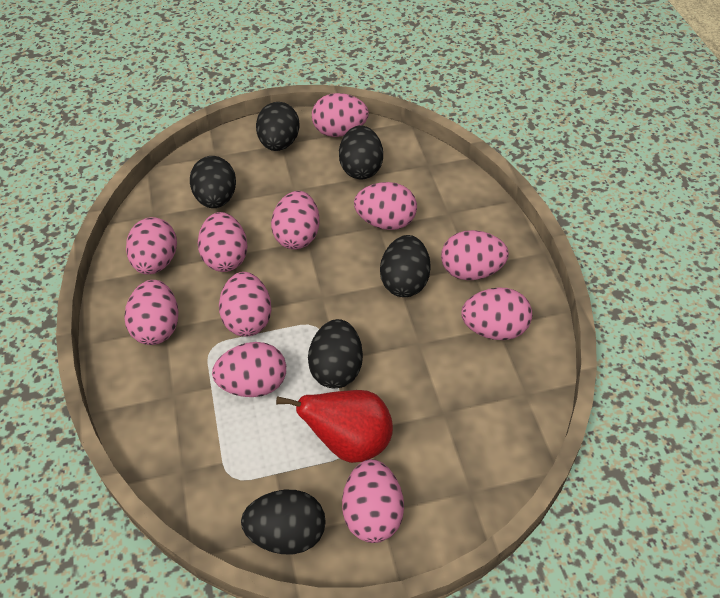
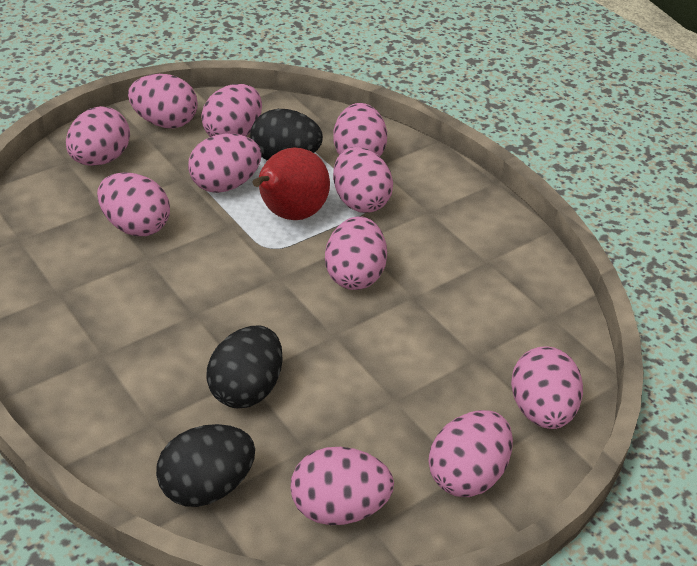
black egg: [190,156,236,208] [241,490,326,554] [256,102,300,151] [308,319,363,388] [339,125,383,179] [380,235,431,297] = 6 -> [156,424,255,507] [206,326,283,408] [250,109,323,160] = 3

